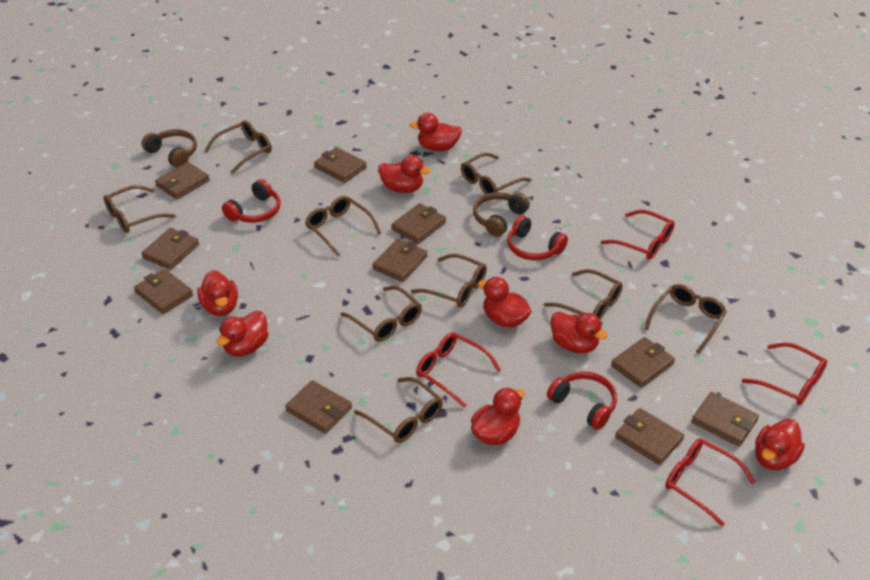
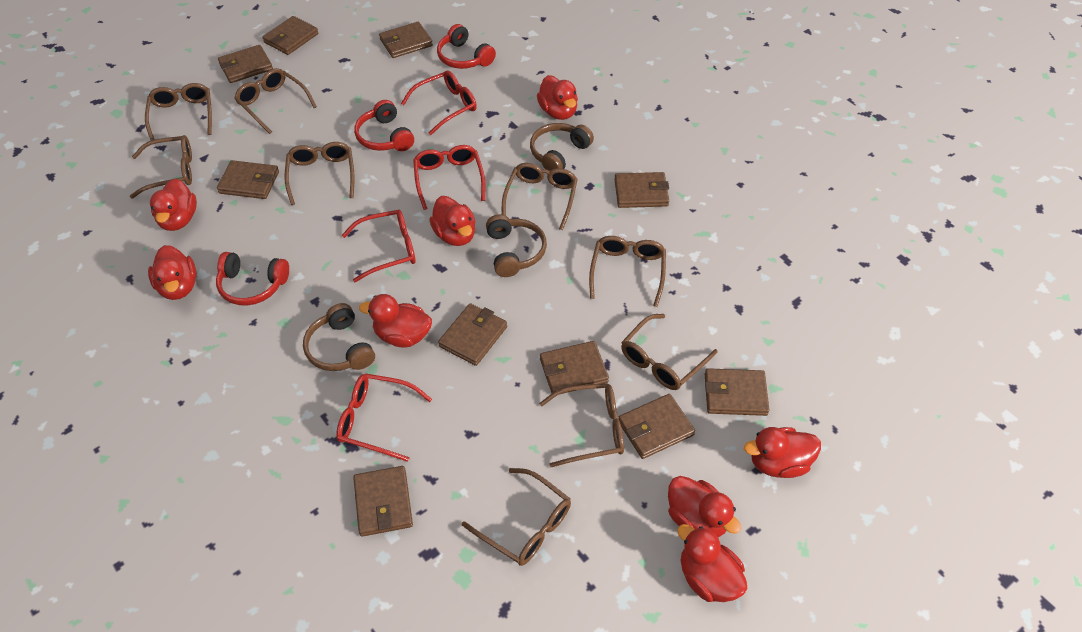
brown headphones: [142,129,197,168] [473,192,530,237] = 2 -> [303,303,375,371] [486,214,547,277] [530,123,594,171] = 3

